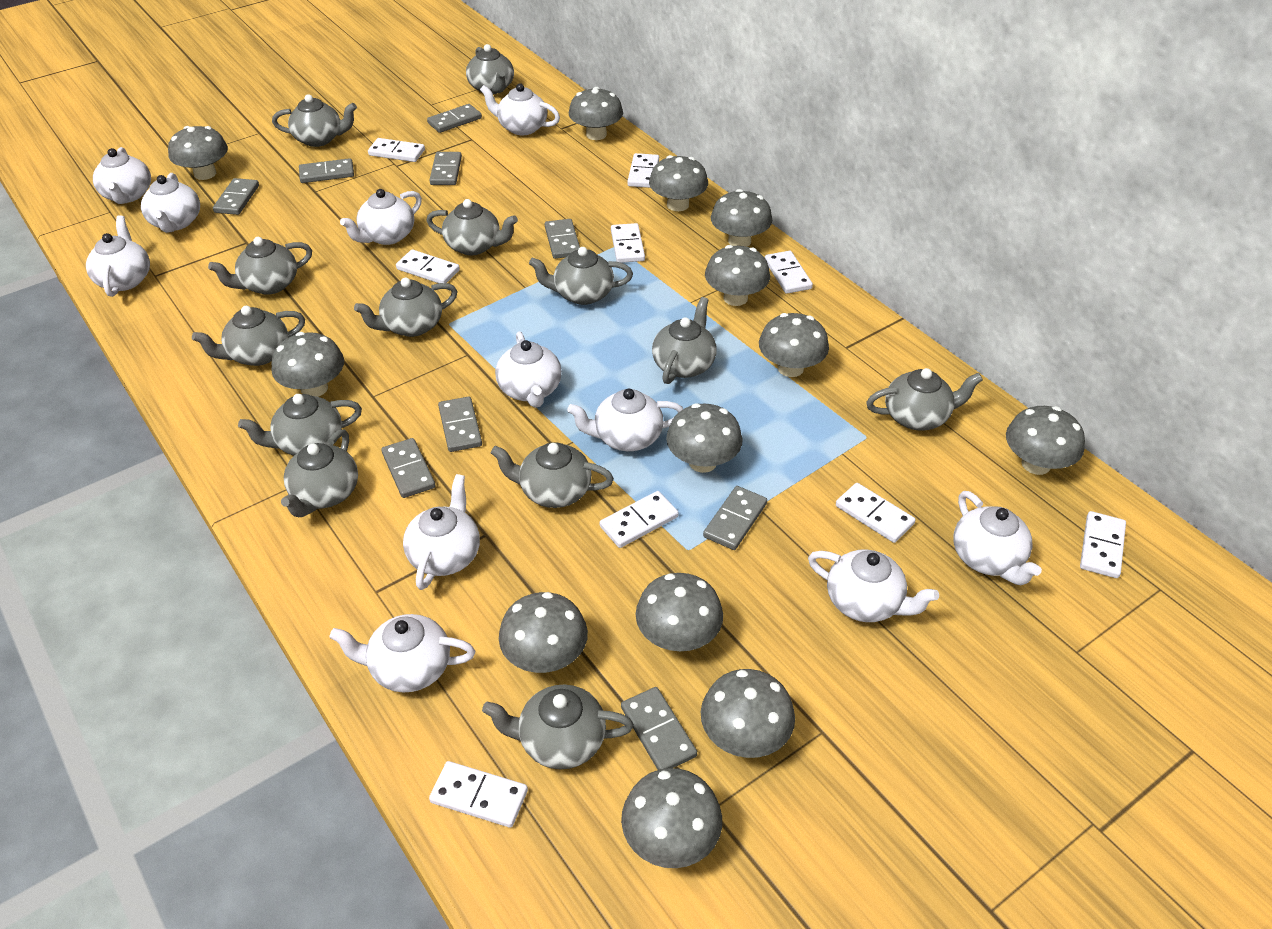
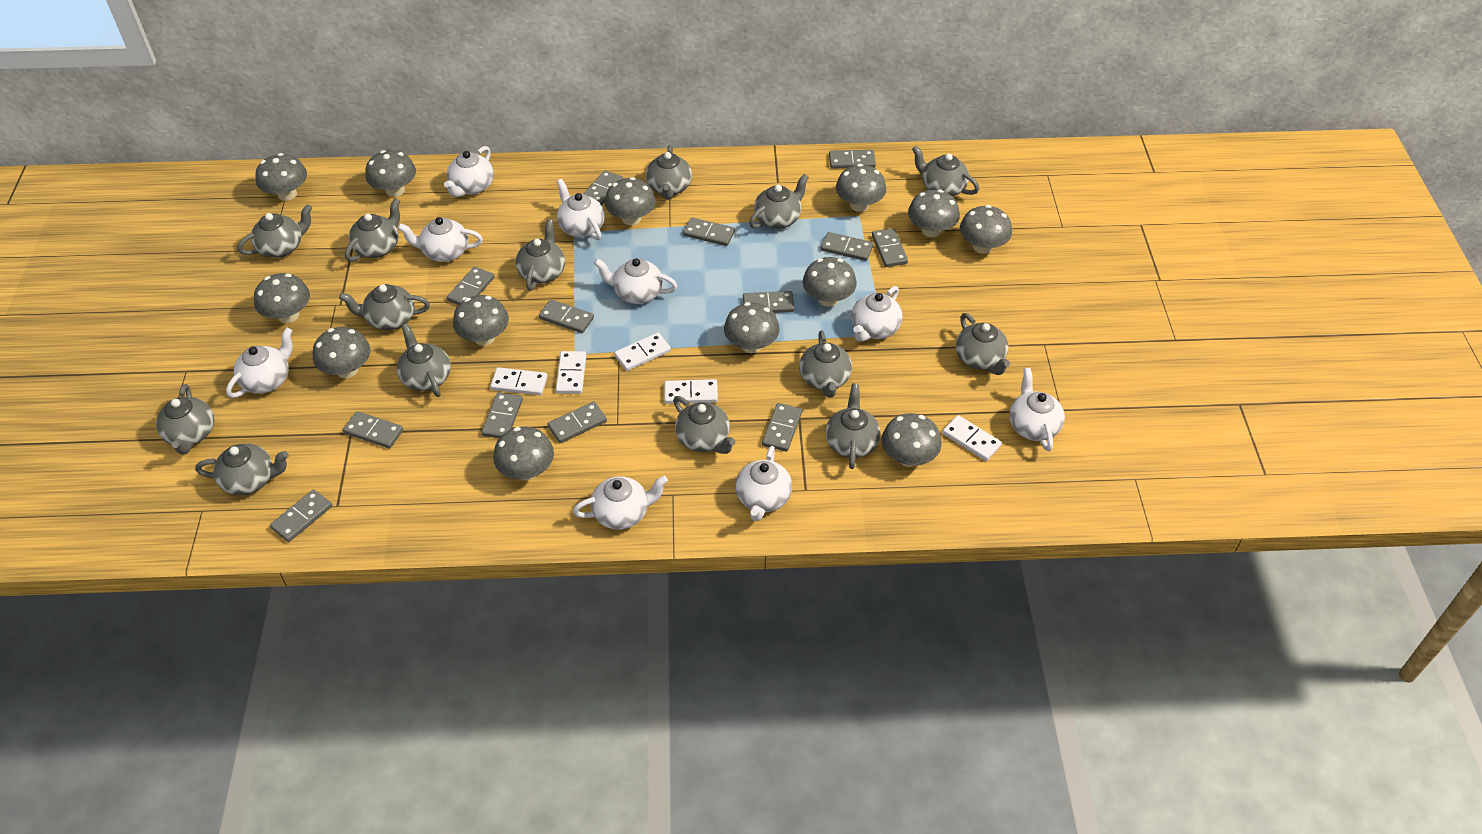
grey domino: [213,178,259,215] [299,158,354,183] [381,438,435,498] [427,104,482,133] [429,152,462,185] [438,397,482,452] [545,219,580,259] [621,687,697,770] [703,486,767,550] = 9 -> [270,489,332,542] [343,411,403,449] [447,267,494,305] [481,392,523,438] [539,299,594,333] [548,401,607,443] [583,170,623,205] [683,217,735,246] [743,291,794,313] [762,403,802,452] [821,232,873,261] [829,150,876,168] [872,228,908,267] = 13
grey teapot: [192,306,305,366] [208,237,312,294] [238,394,362,456] [272,94,357,147] [281,429,358,517] [354,277,458,337] [426,199,518,255] [466,44,514,94] [482,684,634,769] [491,442,614,508] [529,247,633,305] [652,297,717,384] [866,368,983,430] = 13 -> [156,384,214,455] [195,443,289,495] [237,204,312,258] [339,284,430,330] [345,198,400,262] [397,324,451,397] [516,219,565,291] [646,145,692,200] [673,396,735,454] [749,174,809,229] [799,330,852,398] [825,384,881,469] [912,146,979,196] [956,313,1010,375] = 14
white domino: [368,138,425,162] [396,249,460,283] [429,761,528,828] [600,491,679,548] [611,223,645,263] [627,153,659,188] [765,251,813,294] [836,483,915,543] [1080,511,1126,578] = 9 -> [490,367,548,395] [556,351,587,394] [614,333,671,371] [664,379,718,404] [942,415,1002,461] = 5
white teapot: [86,215,150,297] [93,147,151,204] [141,173,200,233] [329,614,475,693] [340,189,422,245] [403,474,480,590] [480,84,560,135] [495,331,562,408] [567,388,683,451] [808,550,939,622] [953,491,1042,585] = 11 -> [226,327,293,398] [398,217,483,262] [444,146,494,197] [557,179,605,240] [573,476,668,530] [594,258,677,304] [735,446,792,521] [851,286,903,342] [1009,368,1065,451] = 9

